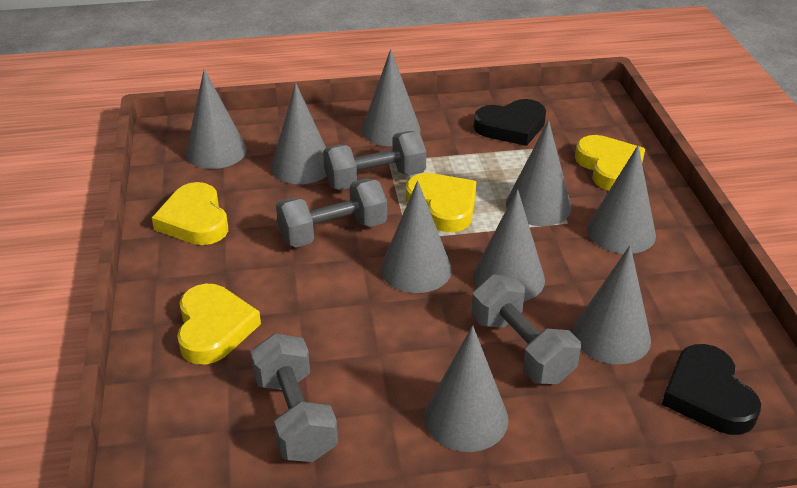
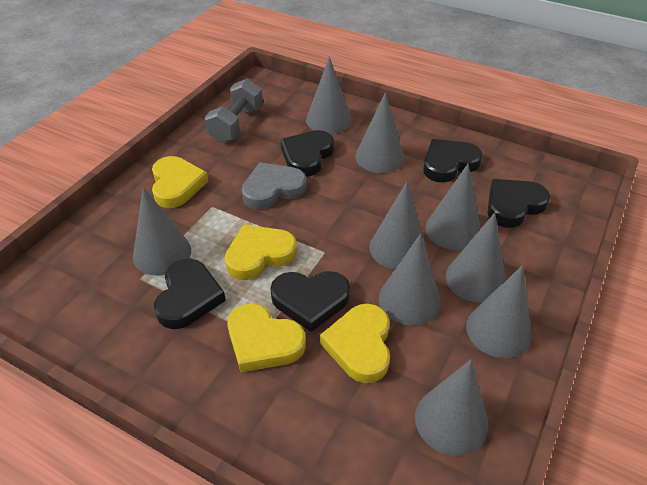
black heart: [474,99,546,146] [662,344,761,435] = 2 -> [154,259,226,329] [270,271,350,332] [280,130,334,177] [423,139,483,182] [488,179,550,228] = 5
grey dumbbell: [250,333,338,462] [276,178,387,247] [323,131,426,190] [471,274,581,384] = 4 -> [205,79,263,143] = 1
grey heart: none = 0 -> [242,162,307,209] = 1

